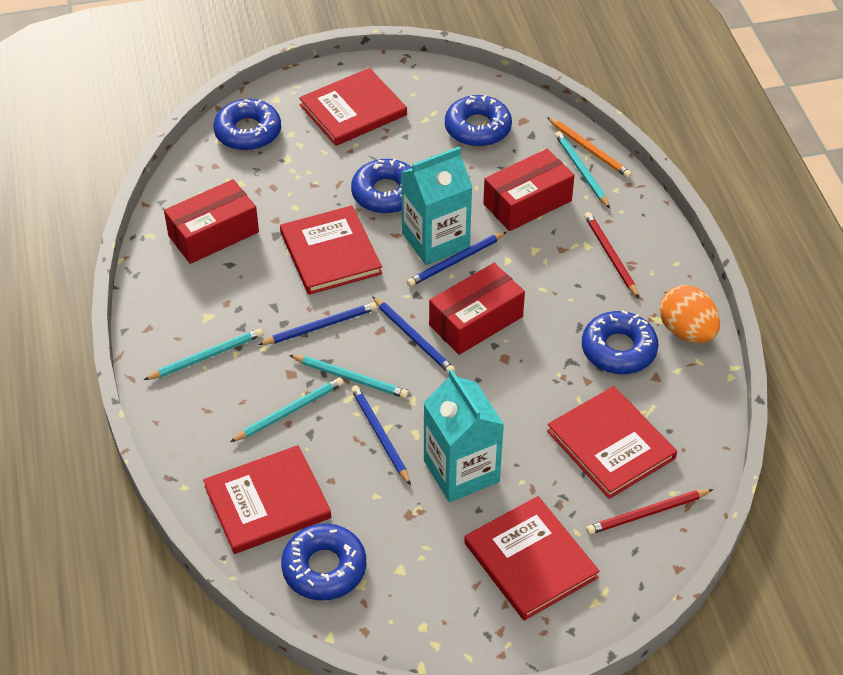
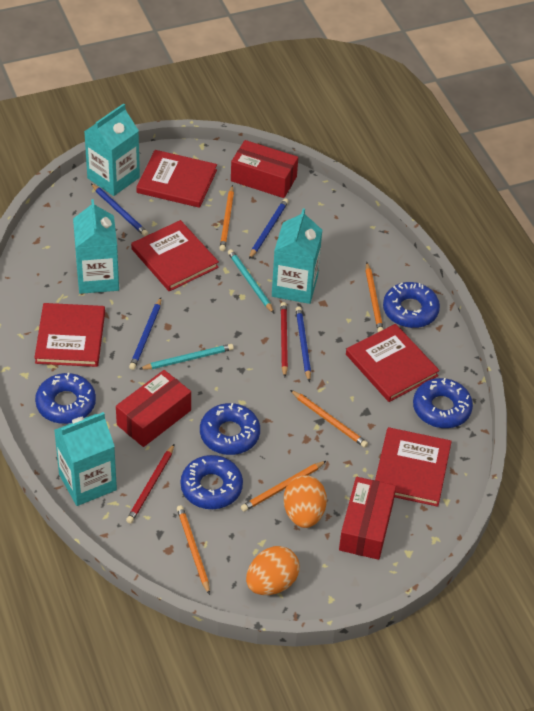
orange egg: [660,285,720,343] = 1 -> [246,546,299,595] [284,475,327,528] = 2
orange pencil: [547,117,632,178] = 1 -> [177,505,210,595] [219,185,234,251] [241,461,326,512] [290,390,368,448] [365,262,384,332] = 5
turquoise carton: [401,146,472,265] [424,369,504,502] = 2 -> [54,412,117,506] [73,199,119,294] [84,103,140,196] [272,208,322,304] = 4
turquoise pencil: [144,328,263,380] [230,377,344,442] [289,355,409,398] [555,131,610,208] = 4 -> [140,344,234,370] [228,249,274,313] = 2

